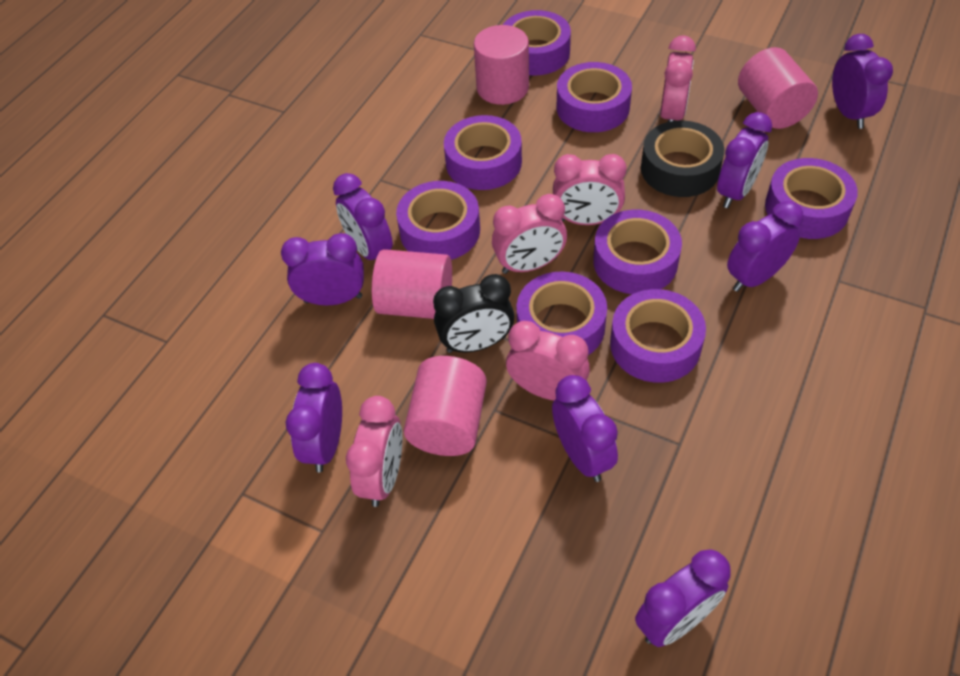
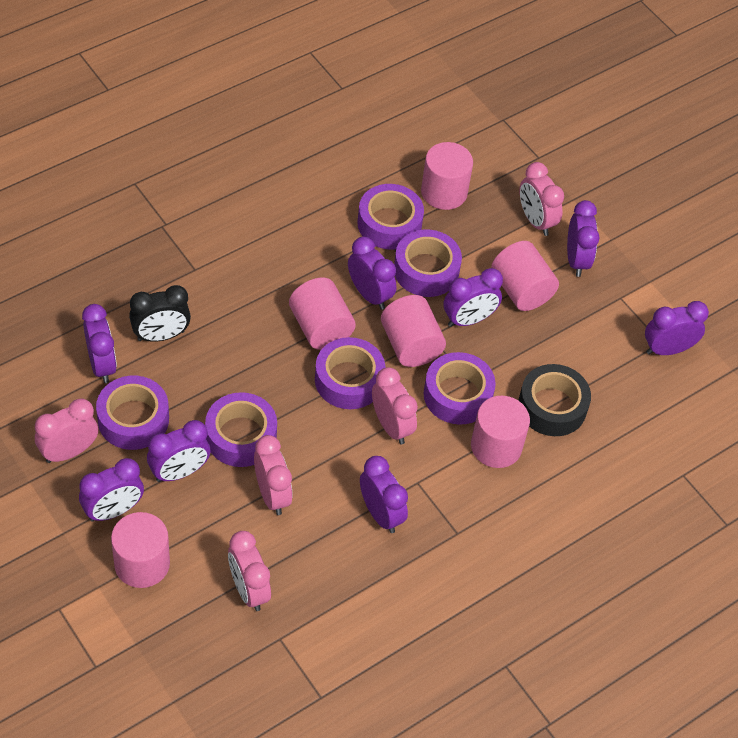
pink cylinder: [372,249,452,319] [404,356,487,456] [474,25,529,105] [738,47,818,129] = 4 -> [111,512,170,588] [289,278,356,350] [381,295,446,367] [421,142,473,210] [471,396,530,468] [491,241,559,311] = 6
purple tape: [396,181,480,260] [444,115,522,190] [503,10,571,76] [516,271,607,355] [557,62,632,132] [593,209,682,294] [610,289,706,383] [765,158,858,239] = 8 -> [96,376,169,450] [205,392,277,467] [315,337,385,409] [357,184,424,250] [394,230,462,297] [424,352,496,424] = 6

